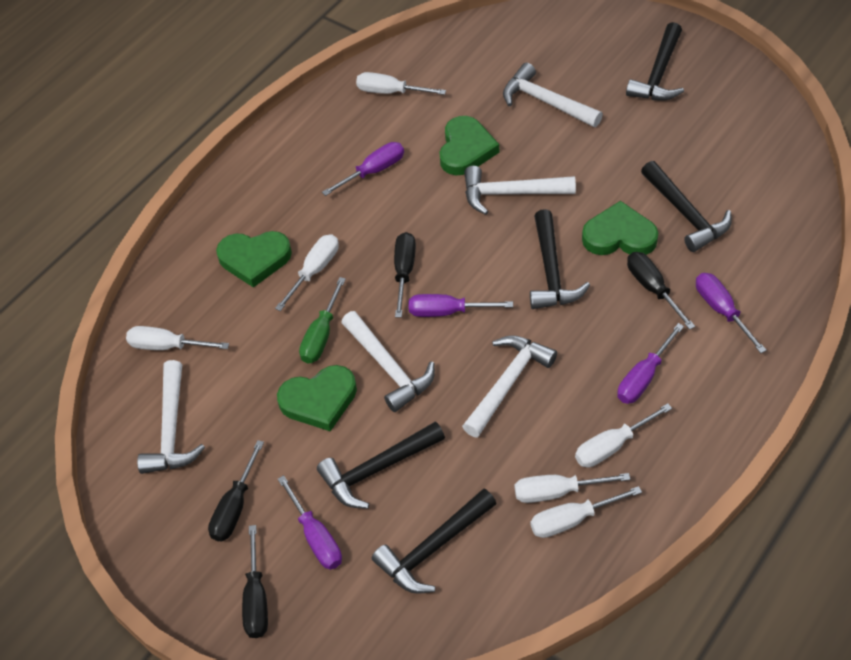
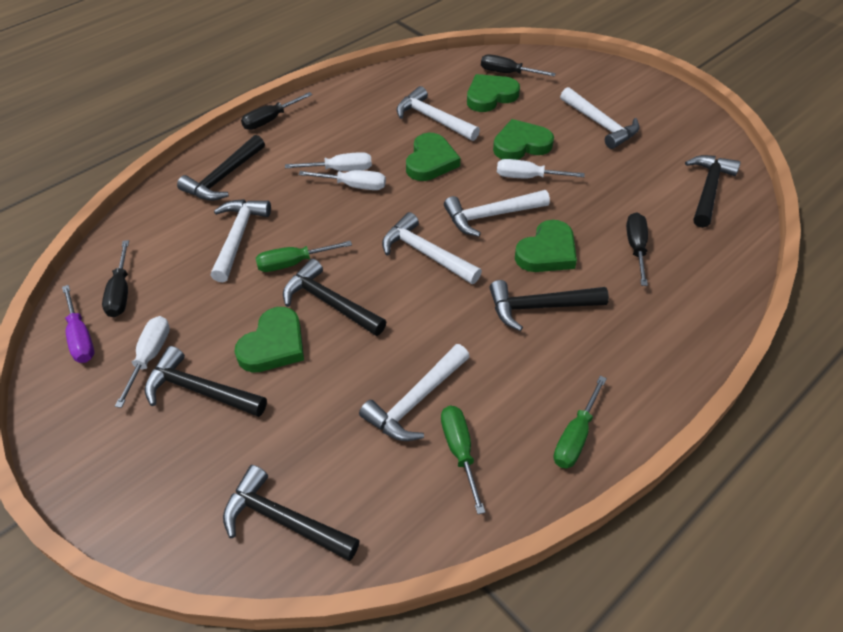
black hammer: [317,421,445,509] [372,488,497,594] [530,209,590,309] [626,22,684,101] [641,161,732,252] = 5 -> [144,346,267,417] [177,135,265,201] [223,465,360,561] [283,259,386,336] [489,280,609,331] [685,155,741,228] = 6
green heart: [216,231,292,288] [277,365,357,431] [439,116,499,175] [582,201,658,255] = 4 -> [235,307,304,373] [406,133,461,181] [467,74,520,112] [493,119,554,160] [515,220,577,272] = 5
green screwdriver: [299,277,346,363] = 1 -> [256,241,352,272] [441,406,485,514] [554,376,607,469] = 3
purple screwdriver: [278,475,342,570] [322,142,404,196] [409,294,513,317] [617,323,684,404] [696,273,767,353] = 5 -> [62,285,94,363] = 1
white hammer: [137,360,205,474] [341,311,435,412] [462,335,557,438] [464,166,576,215] [503,63,603,127] = 5 -> [210,199,271,282] [359,344,470,441] [382,212,482,284] [397,86,480,141] [444,190,550,237] [560,87,639,149] = 6
white screwdriver: [126,326,229,350] [275,235,339,311] [356,72,446,95] [514,473,630,503] [530,486,642,538] [575,403,672,467] = 6 -> [115,316,170,408] [285,152,372,171] [298,170,386,190] [497,159,585,178] = 4

